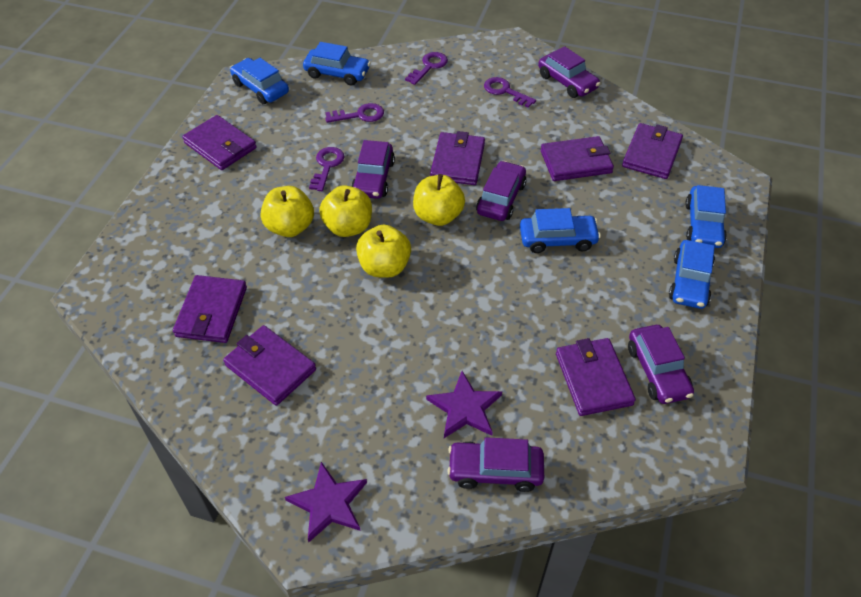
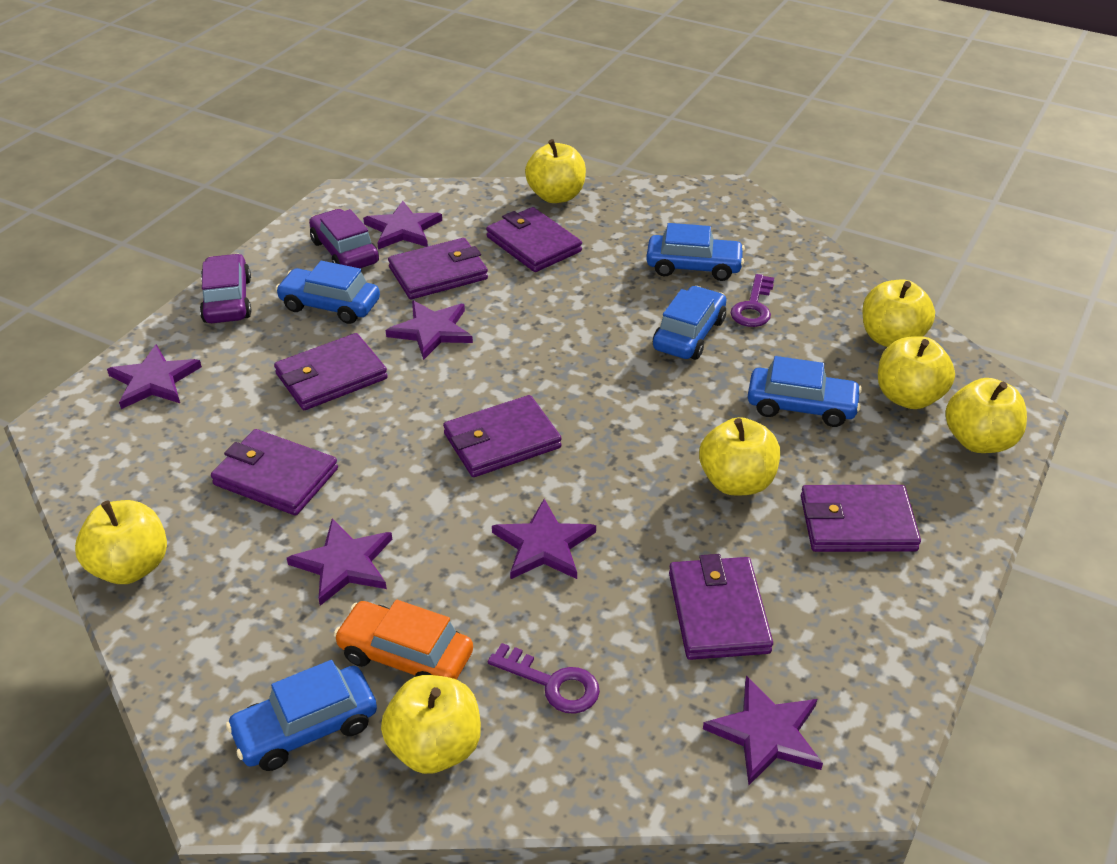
orange car: none = 0 -> [334,600,473,680] = 1
purple car: [351,140,395,199] [447,437,544,492] [476,161,527,221] [538,46,600,98] [628,325,694,404] = 5 -> [200,254,252,323] [309,209,379,268] = 2
purple key: [309,147,345,191] [325,103,384,123] [405,52,448,85] [484,77,536,108] = 4 -> [488,643,600,714] [731,274,774,327] = 2
purple star: [285,462,367,542] [426,371,502,438] = 2 -> [107,344,202,409] [287,519,392,606] [363,201,442,250] [386,300,473,360] [492,499,596,580] [703,676,823,785] = 6
yellow apple: [261,186,314,237] [319,185,372,237] [356,225,411,278] [413,174,465,226] = 4 -> [75,500,167,584] [381,675,481,774] [525,139,586,203] [699,417,780,495] [862,280,935,347] [878,336,955,409] [945,378,1027,453] = 7

